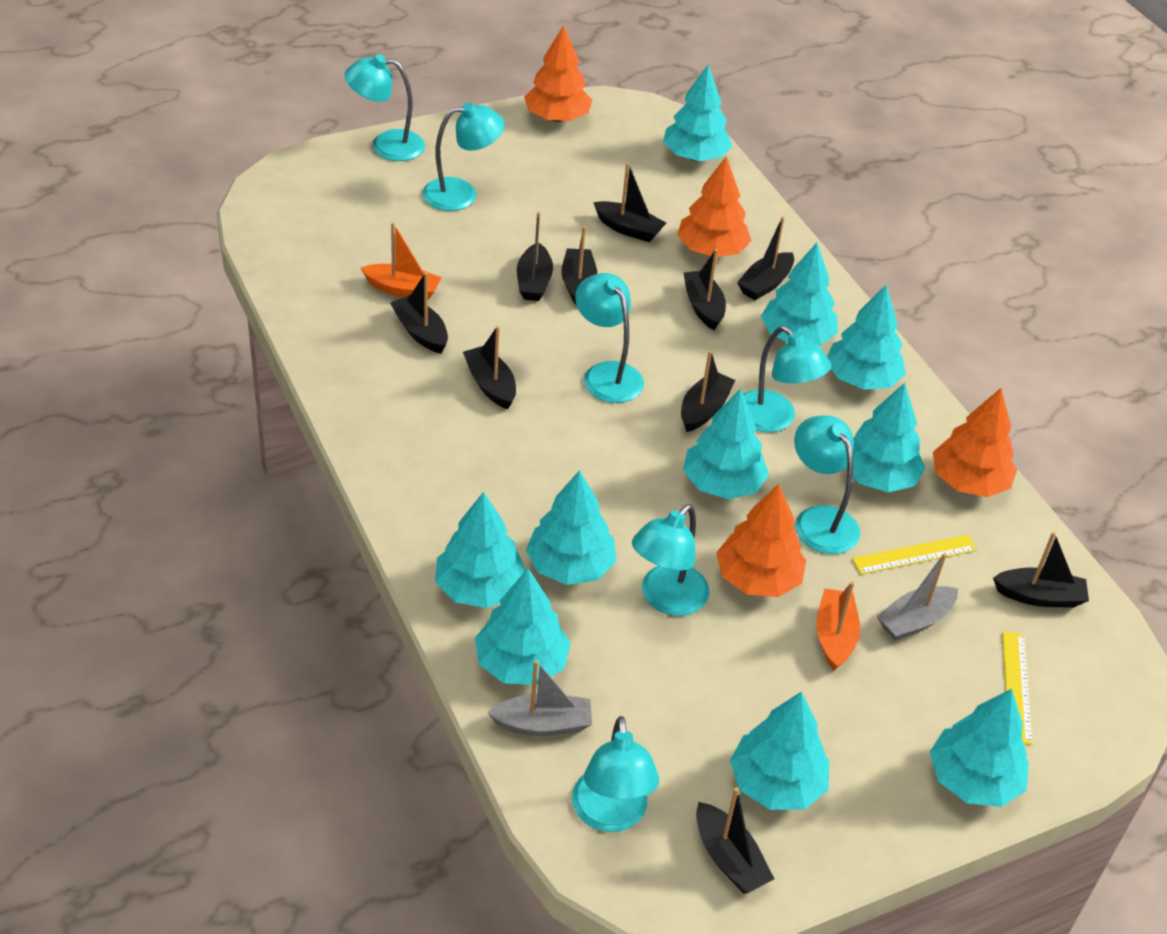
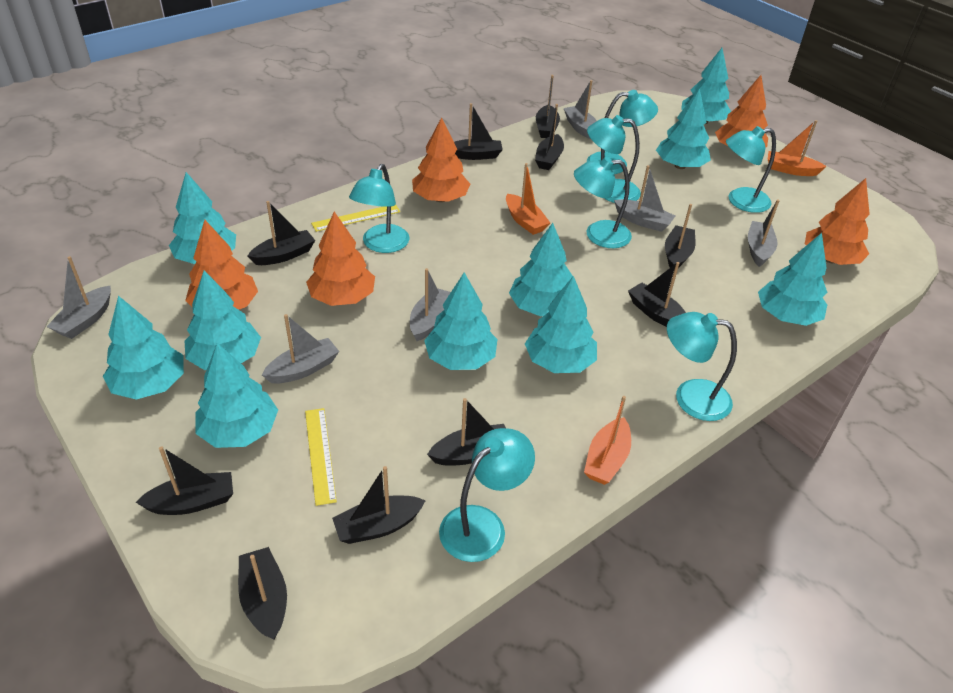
grey boat: [487,660,592,736] [877,553,958,641] = 2 -> [47,256,111,339] [262,314,339,384] [410,268,451,341] [564,80,597,139] [614,165,675,232] [748,199,780,267] = 6
orange boat: [360,223,442,300] [816,581,860,670] = 2 -> [506,163,550,235] [584,396,631,485] [768,120,827,176] = 3
orange tree: [524,25,592,122] [677,156,751,257] [716,484,806,597] [933,388,1017,497] = 4 -> [185,220,258,310] [306,212,375,306] [412,117,470,202] [715,75,768,152] [805,178,870,265] = 5

